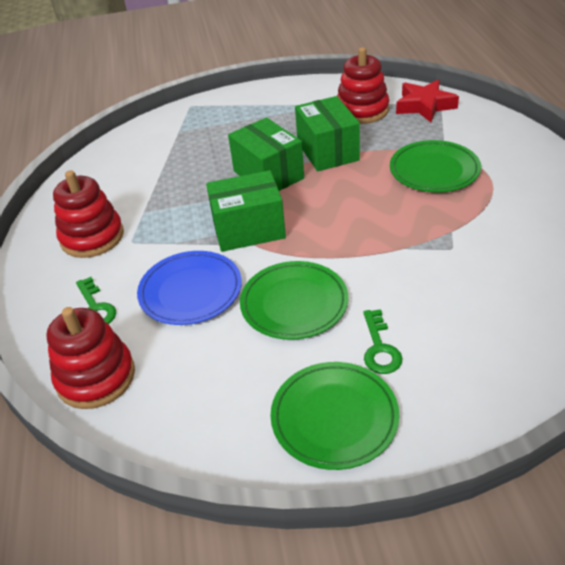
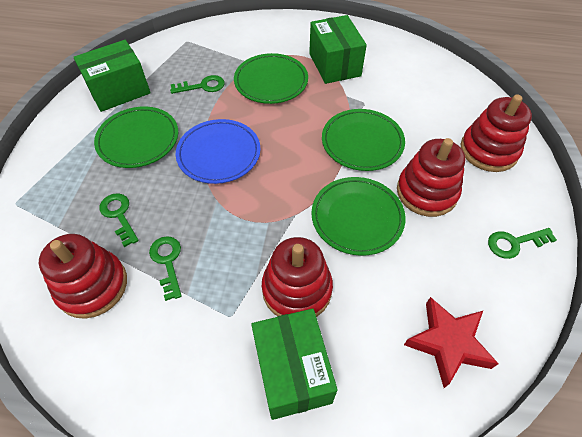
green key: [76,277,116,324] [363,309,403,374] = 2 -> [99,193,139,247] [149,236,182,301] [170,75,225,94] [488,228,557,259] = 4
green plate: [240,261,348,340] [271,362,399,470] [390,140,481,192] = 3 -> [94,107,178,168] [234,53,308,104] [312,177,406,256] [322,109,405,171] = 4
red stacking toy: [46,307,135,409] [53,170,124,258] [337,47,389,124] = 3 -> [39,234,127,319] [262,237,333,317] [397,138,465,217] [460,95,532,172] = 4

